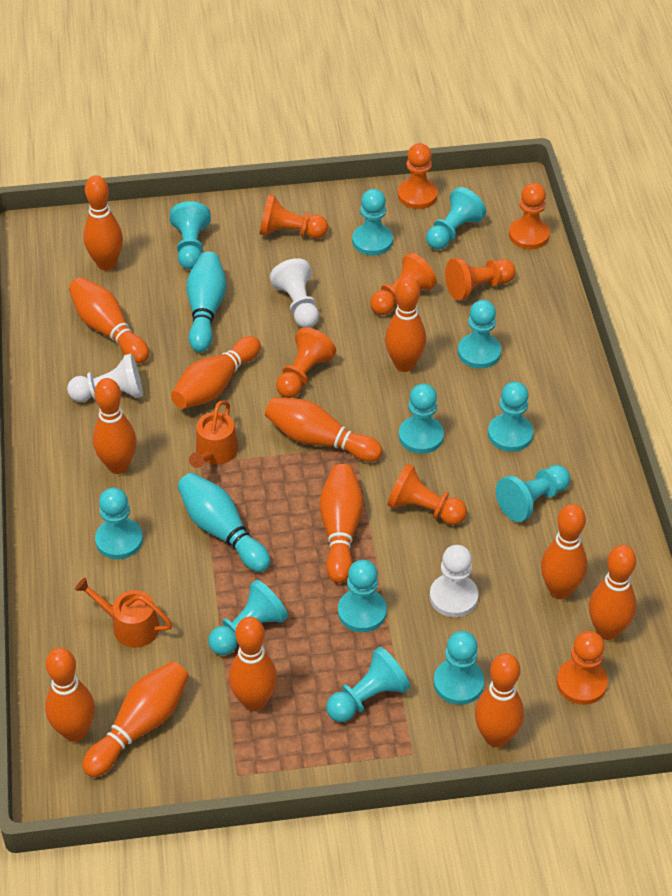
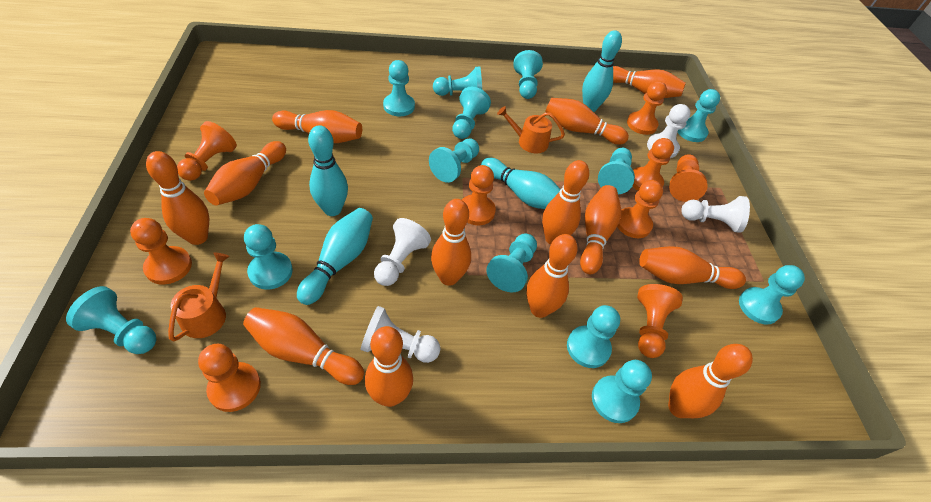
orange pawn: [260,195,328,239] [276,327,336,398] [370,253,437,315] [387,464,467,525] [398,143,438,209] [445,258,516,301] [509,183,550,249] [557,631,608,705] = 8 -> [130,218,192,285] [177,121,237,181] [198,344,261,412] [462,165,496,225] [617,180,663,238] [627,81,667,135] [632,138,674,191] [637,284,683,358] [669,154,707,202] = 9
turquoise bowling pin: [178,473,270,572] [187,252,226,352] = 2 -> [297,208,373,305] [308,125,348,216] [481,158,560,209] [582,30,622,112] = 4
turquoise pawn: [95,488,143,559] [170,201,211,270] [208,580,288,655] [326,647,410,722] [338,560,387,632] [352,189,393,256] [399,383,444,454] [426,187,486,250] [434,631,484,705] [458,300,501,369] [488,382,533,452] [496,465,570,522] = 12 -> [66,286,157,354] [244,224,293,290] [383,60,415,116] [429,138,479,183] [433,66,482,96] [452,87,491,139] [486,234,537,292] [514,50,543,99] [567,305,620,368] [592,360,652,423] [598,148,635,194] [678,89,720,142] [739,265,805,325] = 13
white pawn: [67,354,143,402] [270,258,319,328] [430,545,479,617] = 3 -> [361,306,440,363] [374,218,431,286] [647,104,690,158] [681,196,750,233] = 4

